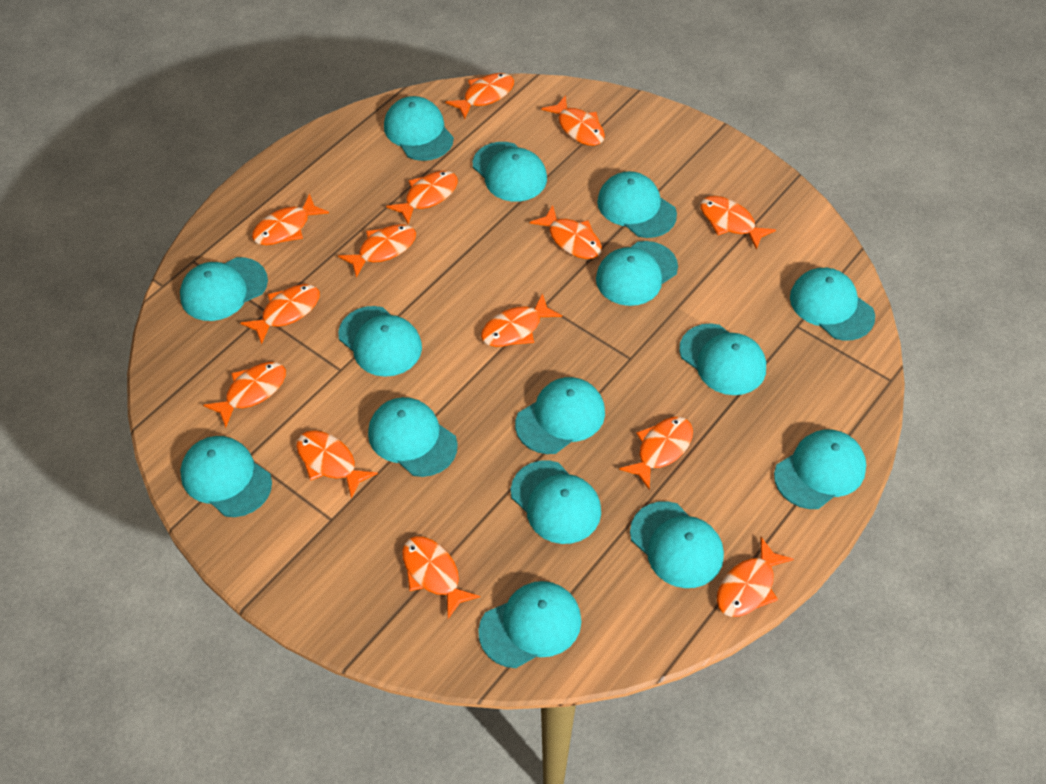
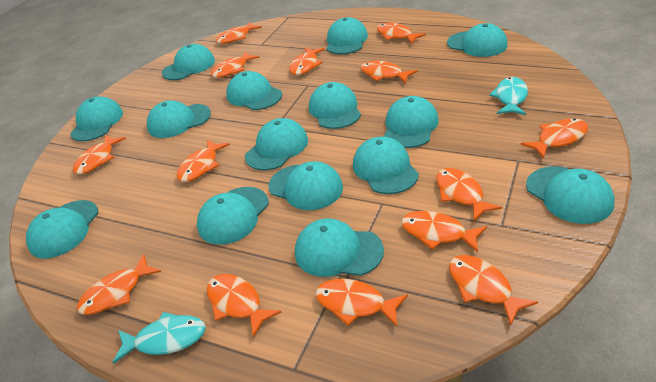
turquoise fish: none = 0 -> [112,312,206,364] [489,77,528,115] = 2

